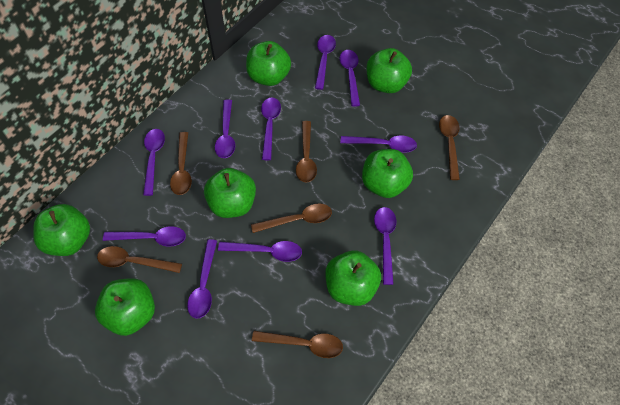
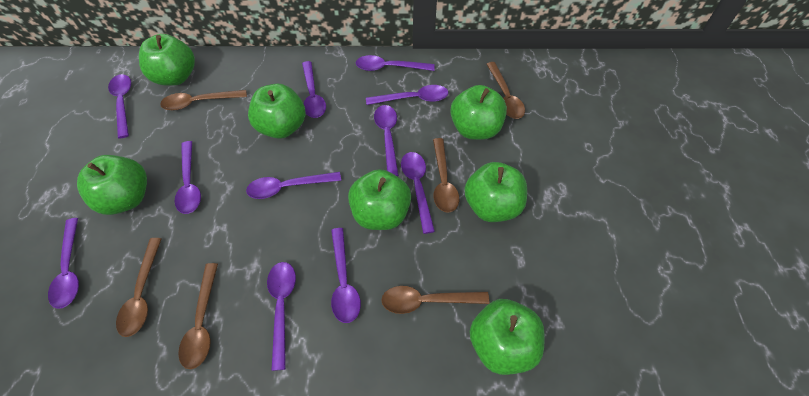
purple spoon: [103,226,186,247] [143,129,165,196] [187,239,217,319] [215,99,235,158] [218,241,302,262] [261,98,281,160] [315,35,336,90] [340,50,360,107] [340,136,417,152] [374,207,396,285] = 10 -> [48,218,79,309] [108,74,131,139] [174,141,201,214] [246,172,341,199] [267,262,296,371] [302,61,326,118] [331,228,361,323] [356,55,435,71] [366,85,448,105] [374,105,399,177] [401,152,435,234] = 11

